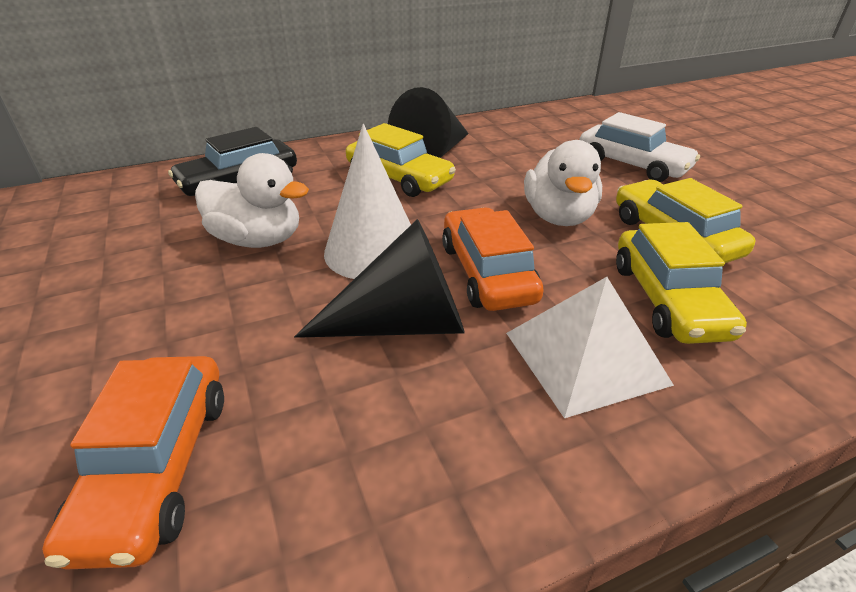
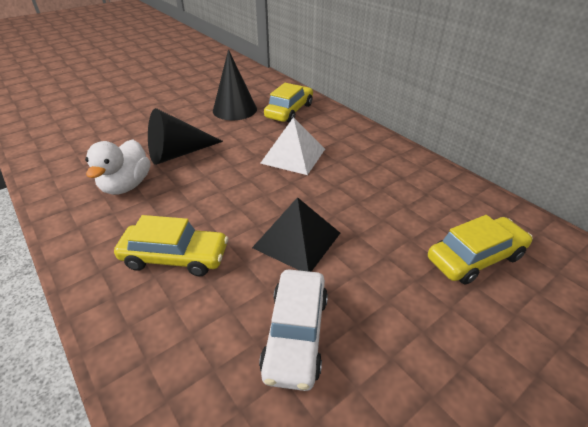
black car: [168,127,297,196] = 1 -> none = 0
black pyramid: none = 0 -> [252,197,340,272] = 1
orange car: [42,356,224,570] [442,207,544,311] = 2 -> none = 0
white cone: [324,124,411,279] = 1 -> none = 0
white duck: [195,153,309,248] [524,140,602,226] = 2 -> [85,139,150,195] = 1

